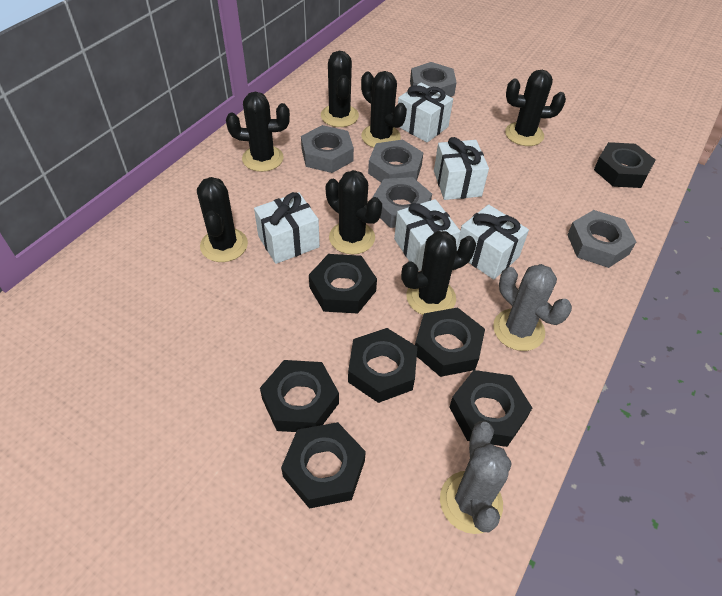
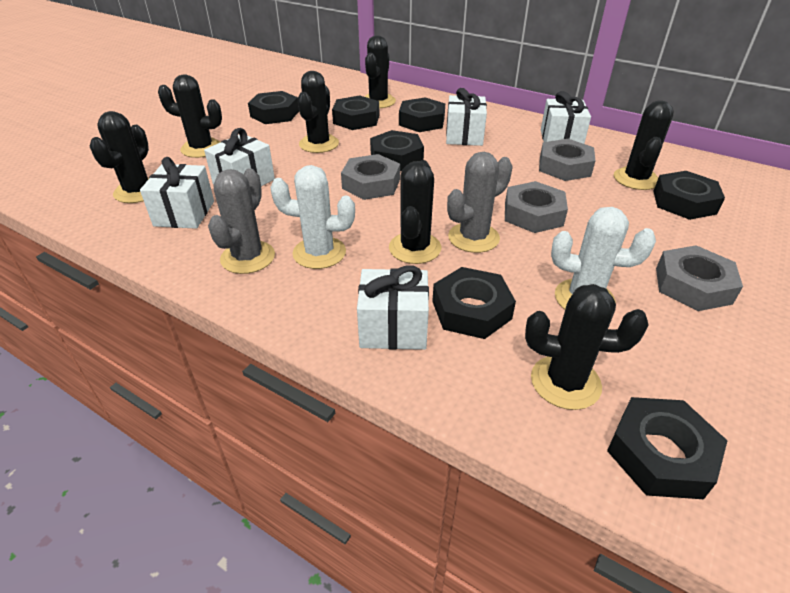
grey nut: [301,125,354,173] [368,139,424,182] [372,177,432,228] [410,62,457,97] [567,210,636,268] = 5 -> [341,154,400,200] [505,181,568,233] [539,139,596,181] [656,245,743,311] = 4
white cactus: none = 0 -> [270,165,355,269] [551,207,656,309] = 2

